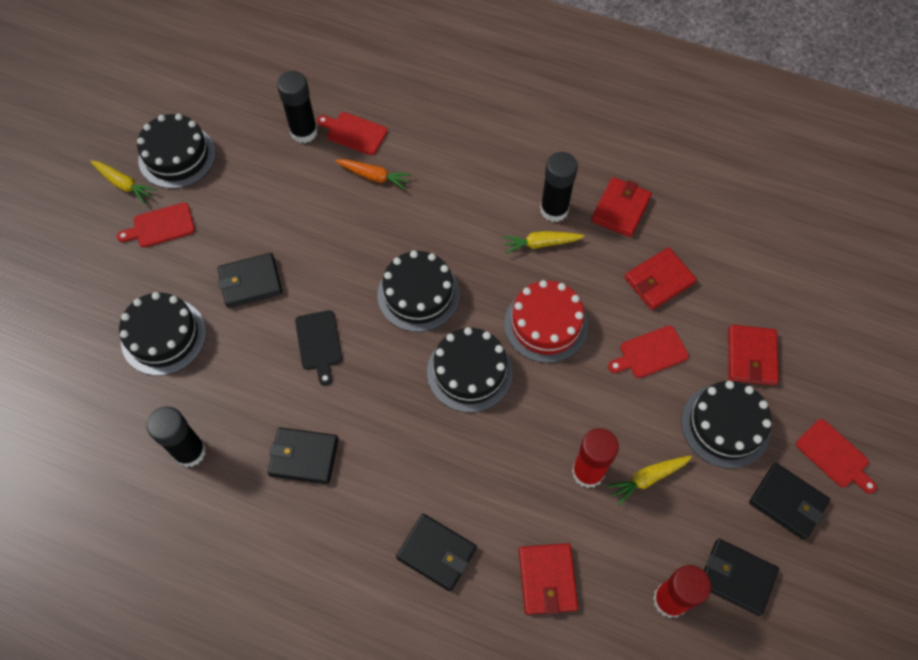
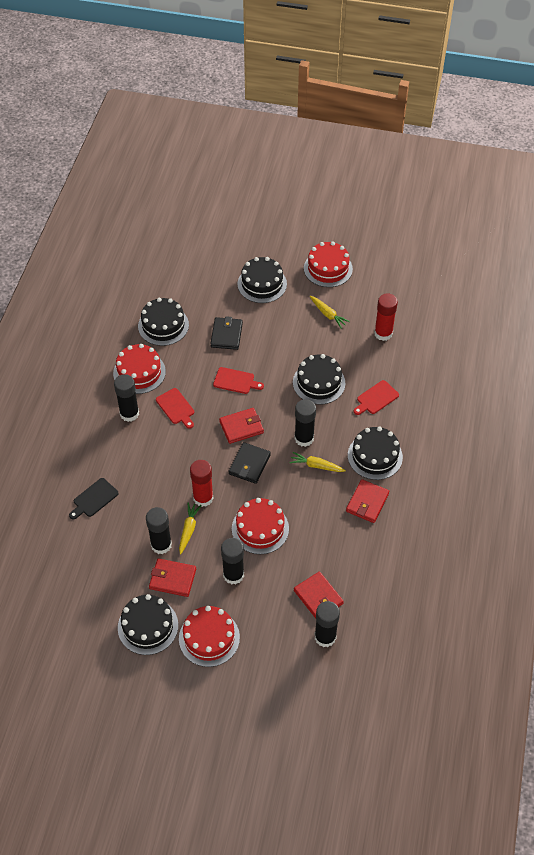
black glue stick: [147,406,206,467] [277,71,318,143] [540,152,578,222] = 3 -> [114,374,139,422] [146,507,172,554] [221,538,244,585] [294,399,316,447] [315,601,340,647] = 5
black wallet: [218,253,282,308] [267,427,338,484] [396,514,477,591] [704,539,779,616] [749,463,830,540] = 5 -> [210,316,243,350] [229,442,271,484] = 2
orange carrot: [335,159,412,190] = 1 -> none = 0
red cake: [504,280,588,363] = 1 -> [113,344,166,394] [179,606,240,667] [232,498,289,554] [304,241,353,287] = 4
red cutting board: [117,202,195,248] [317,112,388,155] [608,326,689,378] [796,419,877,494] = 4 -> [156,388,194,429] [213,367,264,394] [354,380,399,415] = 3

